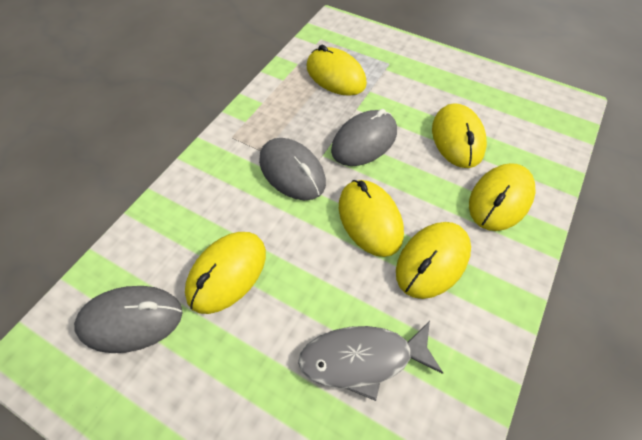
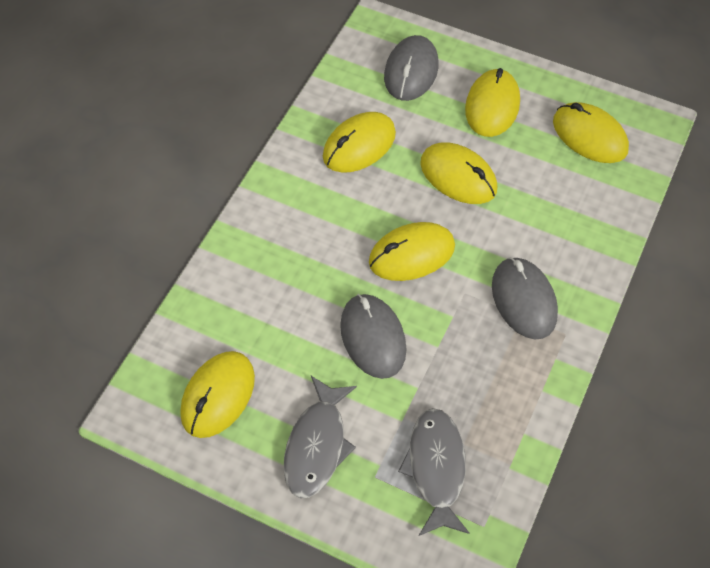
grey fish: [298,321,443,401] = 1 -> [284,376,357,498] [398,408,470,536] = 2

